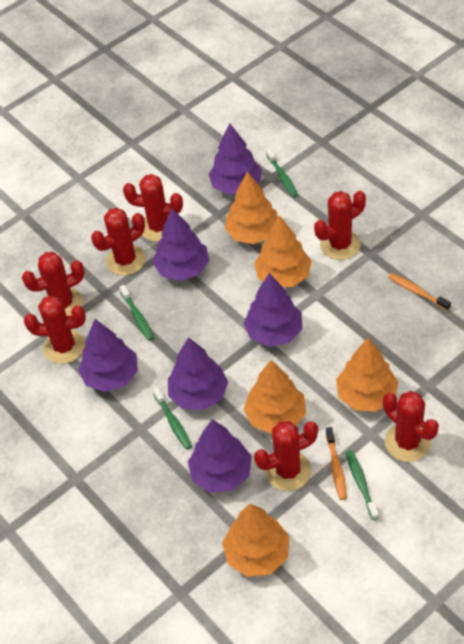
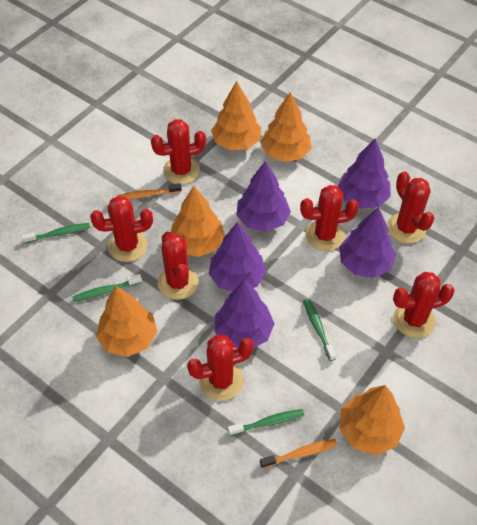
purple tree: [78,319,138,392] [153,208,209,281] [168,337,228,410] [188,419,252,493] [208,123,262,195] [243,273,302,347] = 6 -> [209,222,266,292] [215,279,275,348] [236,161,291,232] [338,138,391,208] [339,207,396,278] = 5

